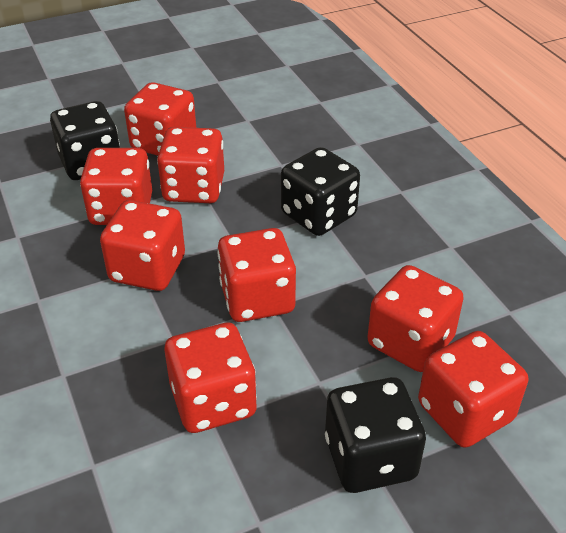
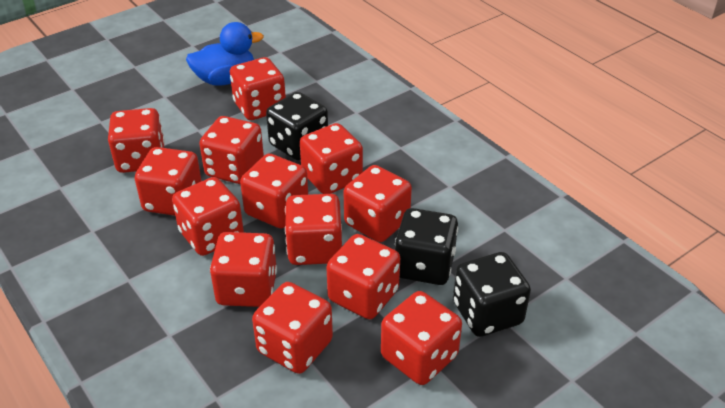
blue duck: none = 0 -> [186,22,264,86] = 1
red dice: [80,148,152,225] [100,200,185,291] [124,82,196,156] [157,127,224,203] [164,322,257,433] [217,228,296,322] [367,265,464,372] [418,331,528,448] = 8 -> [108,108,165,173] [135,147,202,216] [172,177,244,256] [200,116,264,184] [210,232,277,307] [230,57,286,120] [240,154,308,228] [252,282,333,374] [285,194,342,265] [300,123,363,194] [326,234,400,319] [344,165,412,242] [381,291,462,385] = 13

